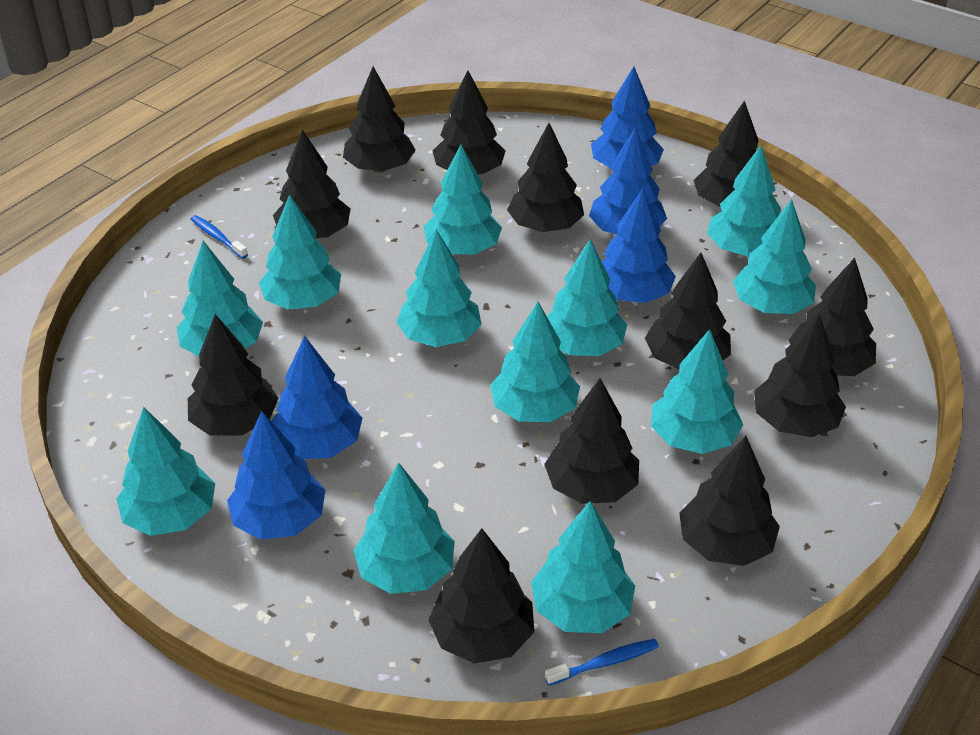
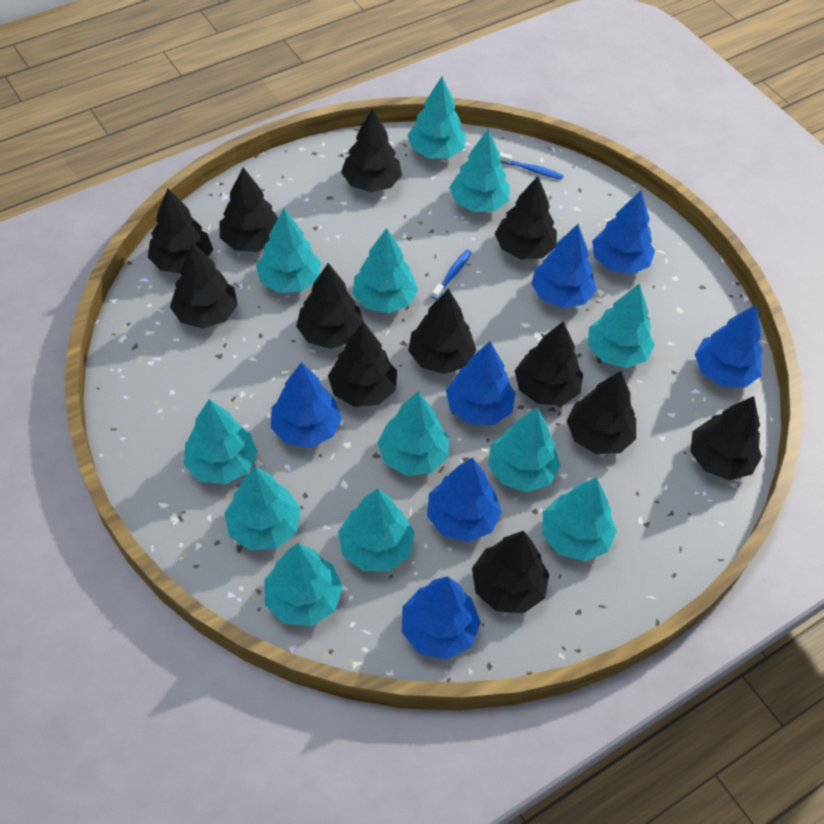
blue tree: [227,411,325,540] [271,336,363,459] [589,127,667,234] [591,66,664,168] [602,188,676,303] = 5 -> [271,362,342,448] [402,576,481,659] [427,457,502,542] [446,342,516,425] [531,224,596,308] [592,191,655,274] [695,305,763,388] = 7

